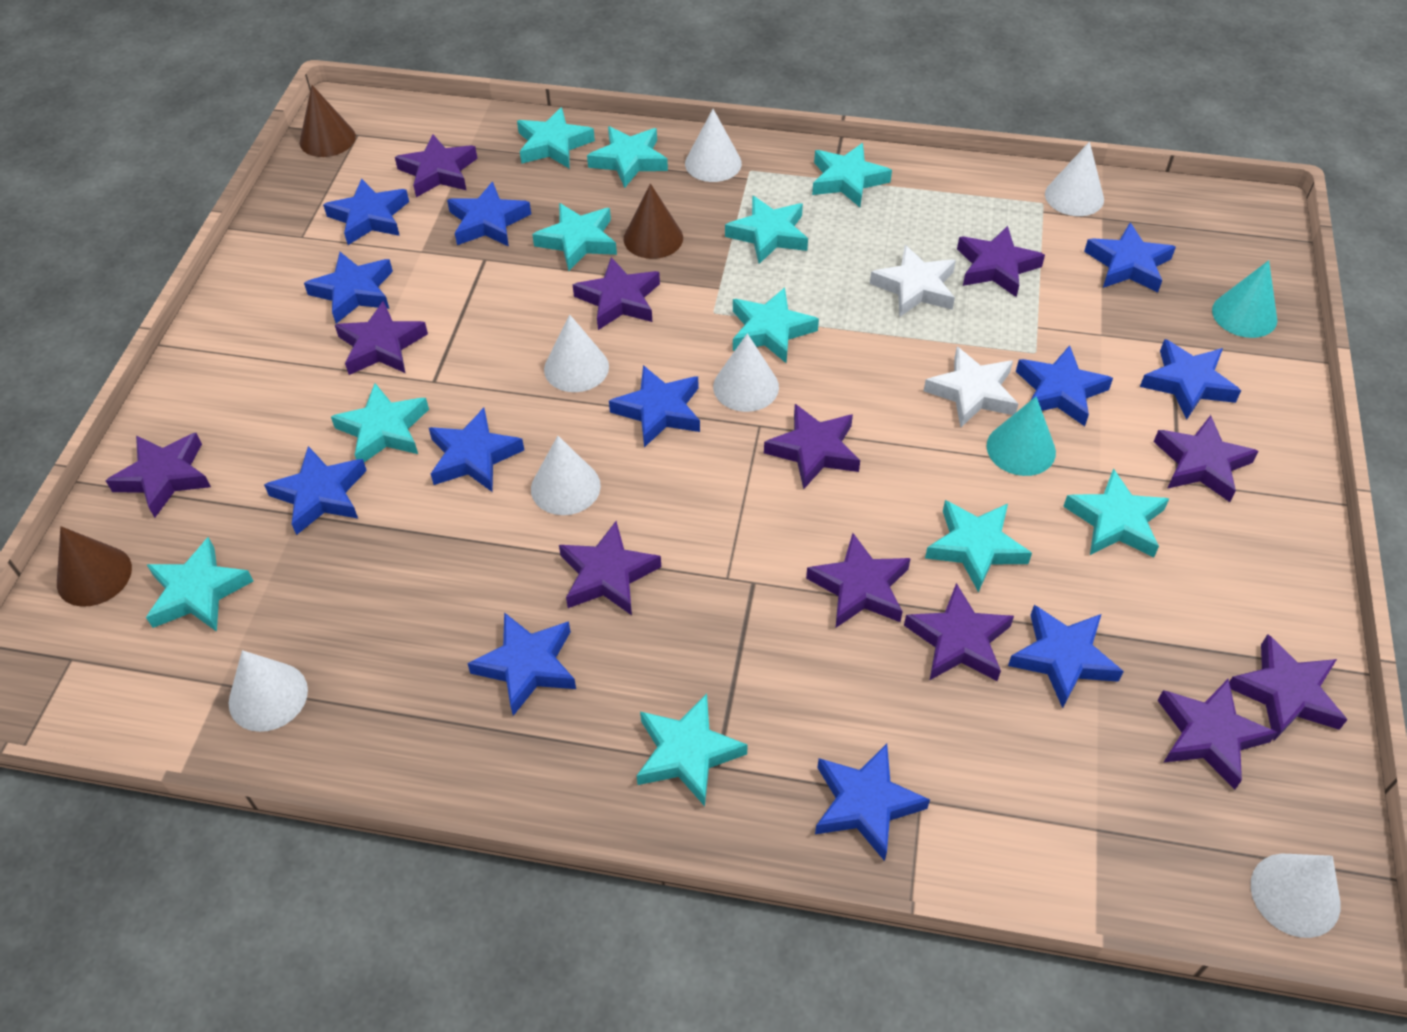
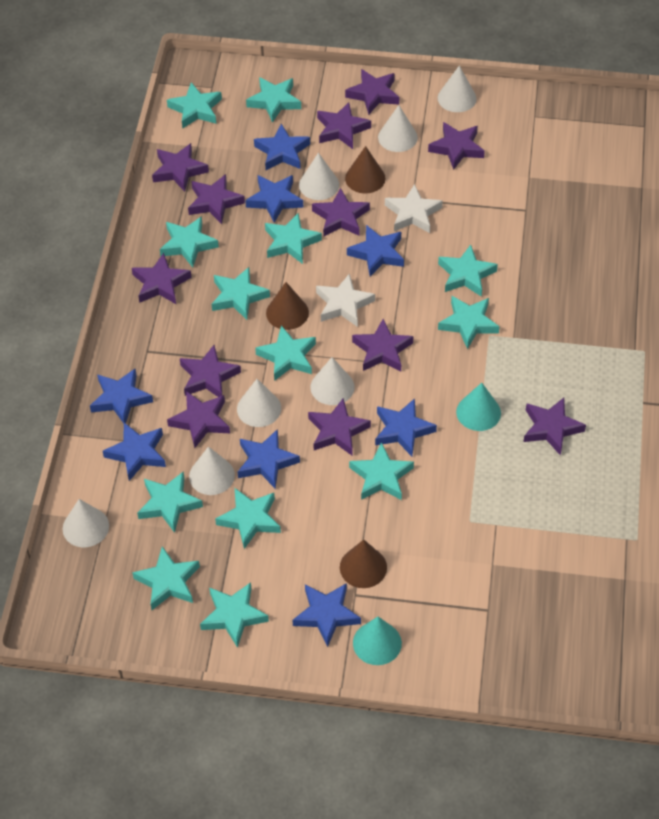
blue star: [264,446,367,535] [304,252,393,324] [323,179,409,245] [429,408,524,492] [447,181,531,247] [467,612,576,716] [609,365,700,447] [815,744,930,861] [1008,605,1124,708] [1016,345,1113,426] [1084,223,1176,292] [1140,339,1241,419] = 12 -> [90,369,153,423] [103,423,166,481] [238,429,300,489] [245,175,303,223] [254,124,310,170] [293,583,361,647] [347,225,404,276] [375,398,437,456] = 8
turquoise star: [146,537,253,632] [331,383,429,462] [517,107,595,168] [532,203,617,271] [587,126,668,188] [637,694,748,806] [725,195,808,264] [733,287,819,363] [812,143,892,207] [925,500,1032,592] [1063,468,1169,557] = 11 -> [132,546,200,610] [137,471,203,533] [160,216,219,267] [167,82,222,128] [200,582,269,648] [212,267,270,320] [215,488,281,549] [246,77,301,123] [255,325,316,381] [265,213,322,264] [349,442,414,500] [438,245,498,297] [438,296,500,349] = 13

